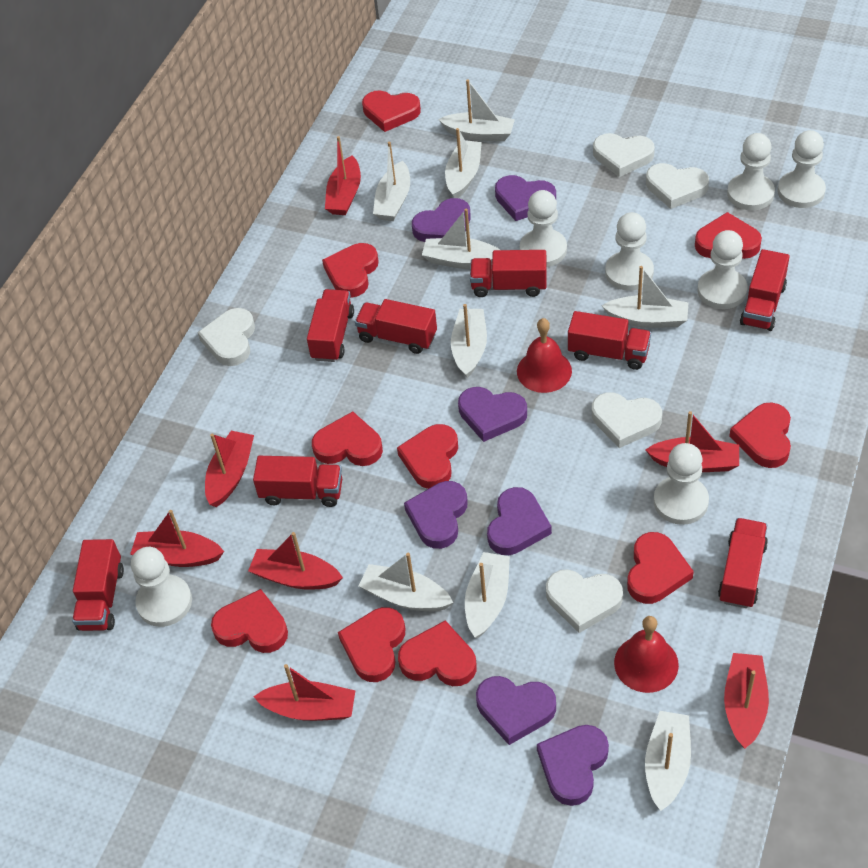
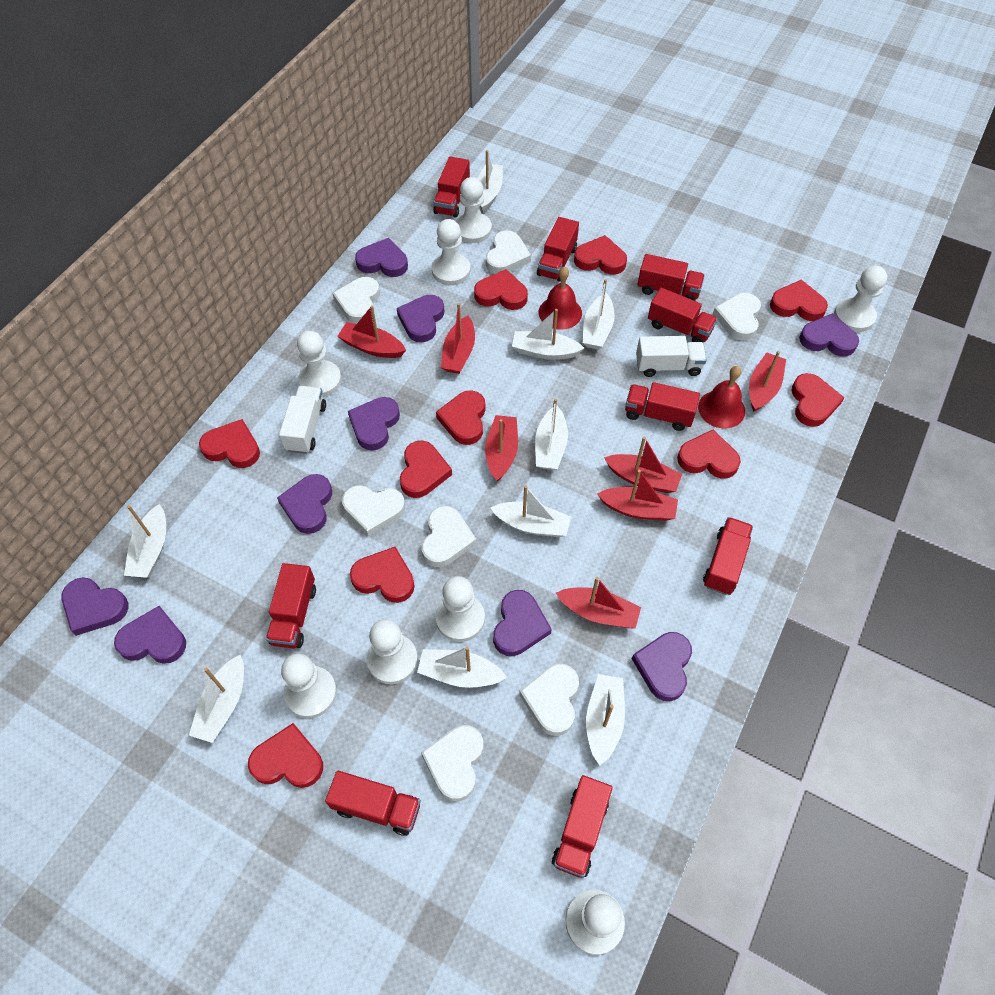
purple heart: [404,481,468,549] [412,198,471,242] [458,387,527,442] [476,676,556,745] [487,487,552,555] [495,175,556,221] [537,725,609,806] = 7 -> [61,577,129,636] [114,606,186,664] [277,474,332,534] [348,397,400,451] [355,238,408,277] [397,295,444,342] [493,590,552,656] [632,632,692,701] [799,313,859,357] = 9
red truck: [72,539,124,631] [253,456,342,507] [307,289,354,362] [355,299,437,354] [470,250,547,297] [568,311,651,370] [718,518,768,608] [740,249,790,331] = 8 -> [266,563,316,648] [325,771,421,836] [433,156,470,218] [537,217,579,282] [552,775,613,878] [625,382,700,431] [637,254,705,301] [648,288,717,343] [703,517,753,595] = 9
white heart: [197,308,255,366] [546,569,623,633] [592,392,662,448] [593,133,655,177] [646,163,709,209] = 5 -> [332,277,380,324] [342,485,405,537] [421,725,484,801] [422,506,477,567] [486,230,531,274] [519,664,579,736] [713,293,761,341] = 7
white pawn: [131,547,192,627] [520,190,567,267] [605,212,654,291] [654,443,709,525] [697,230,748,309] [727,133,775,210] [777,130,826,208] = 7 -> [281,654,337,719] [297,331,342,397] [367,619,418,685] [432,219,471,285] [436,576,485,642] [455,177,492,243] [566,890,625,955] [834,265,887,332] = 8
white truck: none = 0 -> [279,386,326,454] [636,336,707,377] = 2

